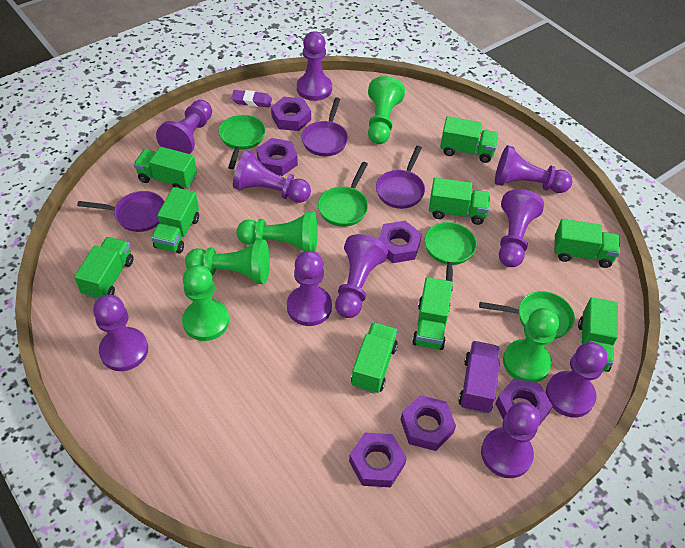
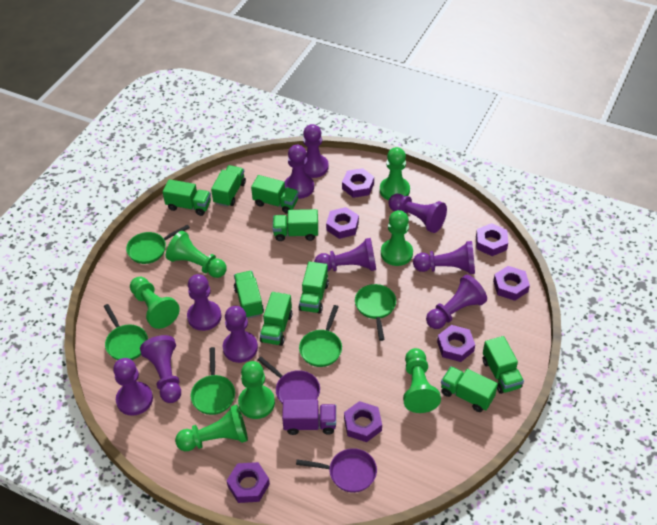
green pan: [219,115,265,169] [318,162,368,227] [425,222,477,288] [479,291,575,339] = 4 -> [104,304,148,360] [126,225,190,264] [191,347,235,415] [299,305,342,367] [355,284,396,341] = 5
green pawn: [182,265,229,341] [185,240,270,284] [236,211,318,252] [368,76,405,144] [503,308,559,383] = 5 -> [130,277,180,329] [166,231,227,278] [175,404,248,451] [238,361,275,419] [380,147,410,200] [381,210,413,266] [403,348,441,413] = 7
purple eraser: [231,90,272,107] = 1 -> none = 0
purple nut: [256,138,298,176] [271,97,311,131] [349,433,407,487] [378,221,422,263] [401,395,456,451] [495,379,553,425] = 6 -> [227,462,270,503] [326,207,359,239] [342,168,374,198] [344,401,382,442] [437,325,475,362] [476,223,508,256] [493,266,530,301] = 7
purple pan: [77,191,165,232] [301,97,348,156] [376,146,425,209] = 3 -> [257,356,320,404] [296,448,377,493] = 2

